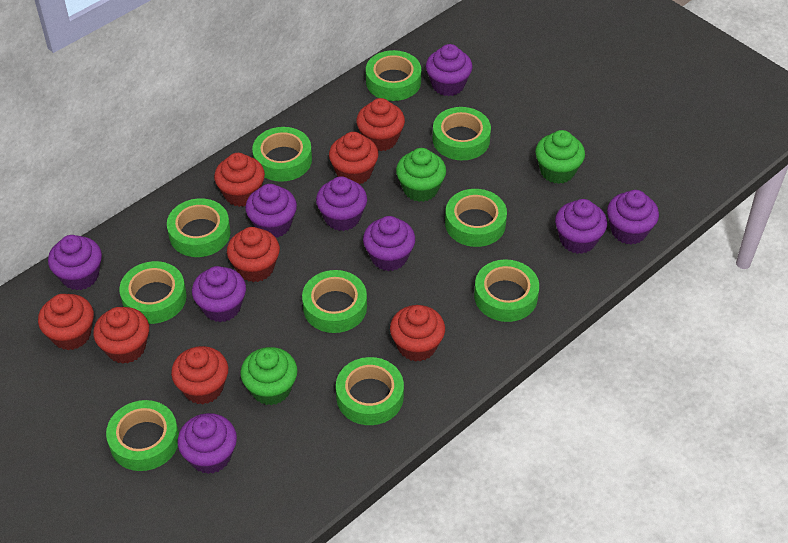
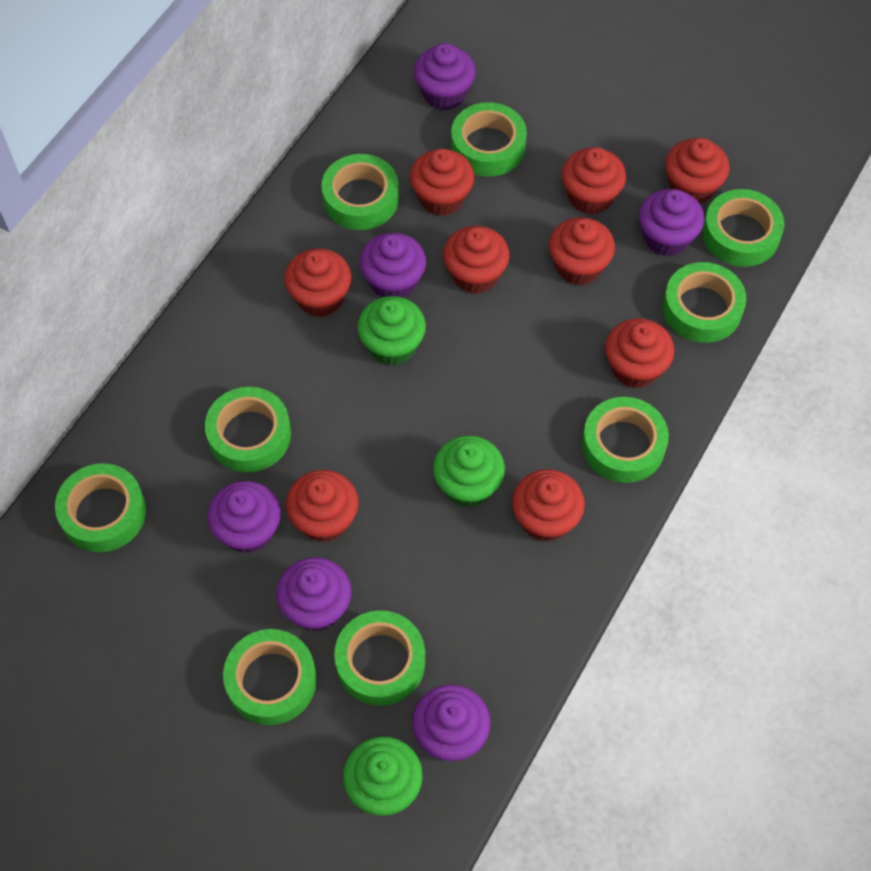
green tape: [106,400,179,471] [119,261,187,324] [167,198,231,257] [252,127,312,182] [302,270,367,333] [336,357,404,425] [366,50,421,101] [433,107,491,160] [445,189,507,247] [474,259,539,322] = 10 -> [55,463,146,552] [205,387,291,472] [223,629,317,725] [321,154,399,230] [334,610,425,706] [451,102,527,177] [582,397,669,483] [663,262,747,343] [702,189,784,267] = 9
purple cupcake: [48,235,102,290] [177,413,237,474] [192,266,246,322] [245,184,297,238] [316,176,367,231] [363,216,415,271] [426,44,472,96] [555,199,607,254] [607,190,659,245] = 9 -> [208,481,281,553] [277,557,351,631] [360,233,426,298] [412,684,490,761] [414,43,476,110] [639,189,704,256] = 6
red cupcake: [38,294,94,350] [93,307,149,364] [171,346,228,404] [214,153,265,207] [227,227,280,282] [329,132,379,184] [356,98,405,151] [390,305,445,362] = 8 -> [284,248,351,317] [286,470,359,542] [410,149,474,216] [443,226,510,294] [512,469,585,542] [549,217,615,285] [562,147,626,215] [605,318,674,388] [665,138,729,204] = 9

